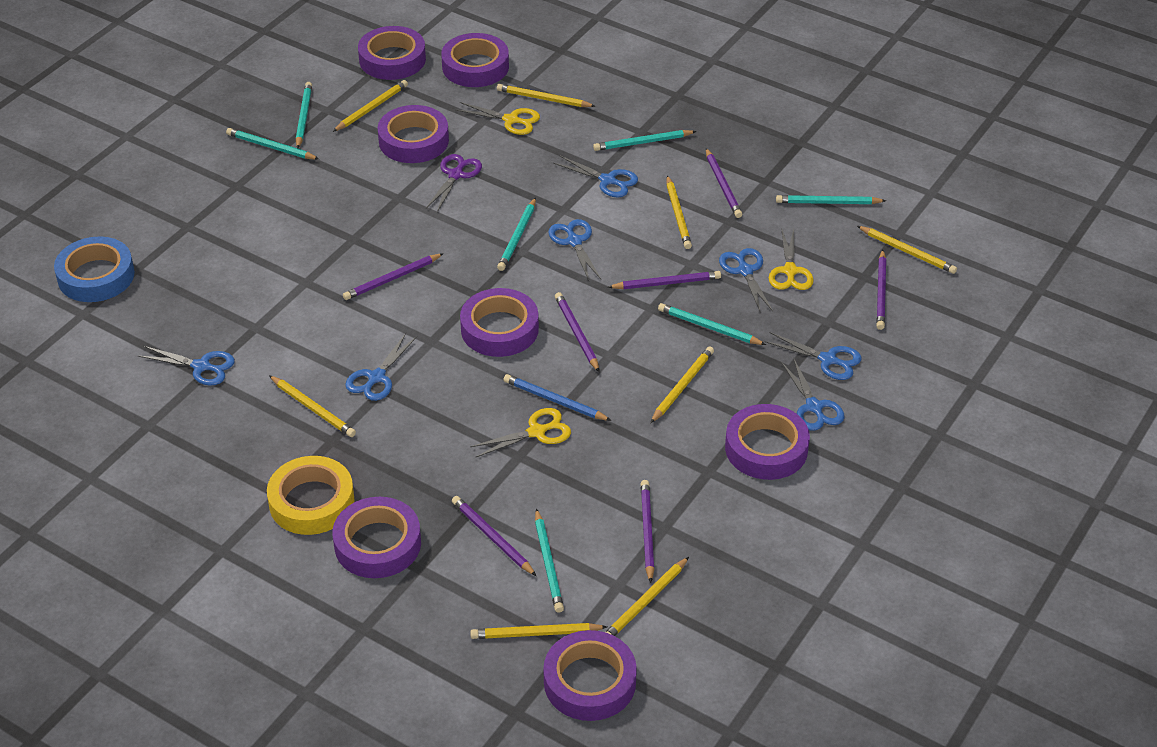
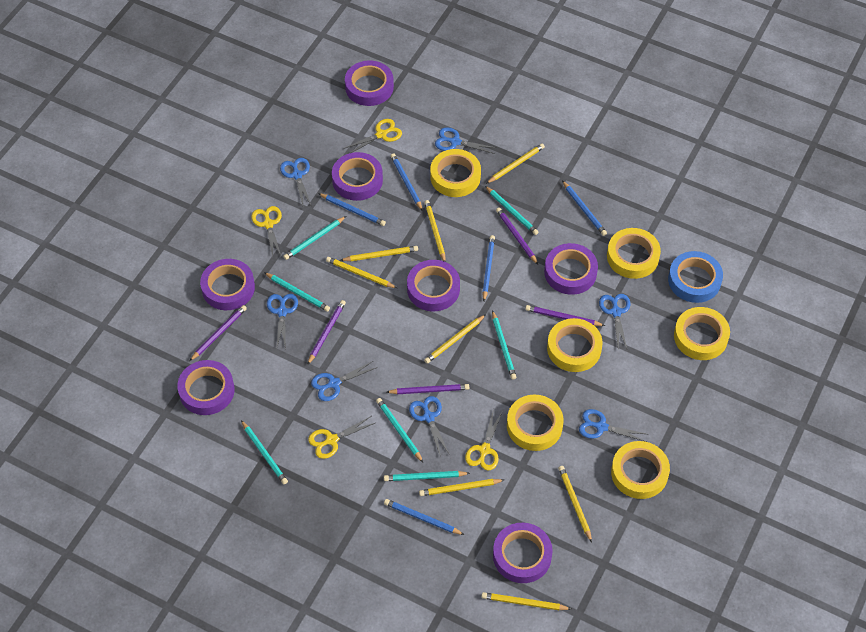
blue pencil: [503,374,612,421] = 1 -> [318,193,386,226] [384,499,464,535] [390,153,423,211] [482,235,495,301] [562,181,607,236] = 5
purple pencil: [343,253,444,300] [452,496,536,576] [555,292,600,372] [608,271,721,289] [641,480,654,583] [706,148,742,218] [876,249,886,330] = 7 -> [190,305,247,361] [307,300,346,365] [387,384,469,394] [496,207,538,264] [525,305,605,326] = 5
purple scissors: [426,154,482,212] = 1 -> none = 0
yellow scissors: [456,102,540,135] [470,408,571,458] [769,228,814,290] = 3 -> [251,206,282,257] [308,416,375,459] [343,119,402,153] [465,409,502,471] = 4
yellow tape: [267,456,355,535] = 1 -> [430,149,481,197] [507,395,563,451] [547,318,603,372] [607,228,661,279] [611,441,670,499] [674,307,730,360] = 6

